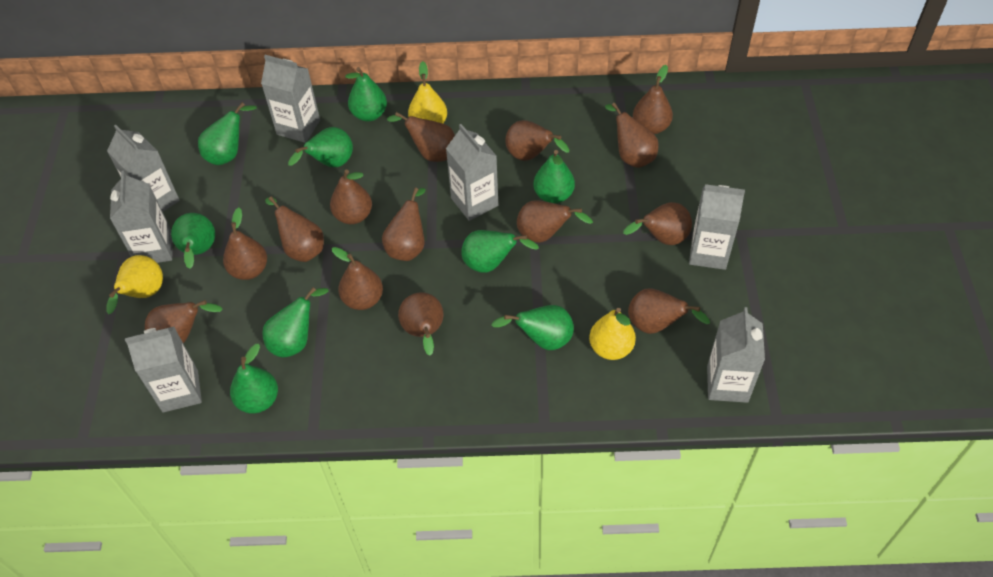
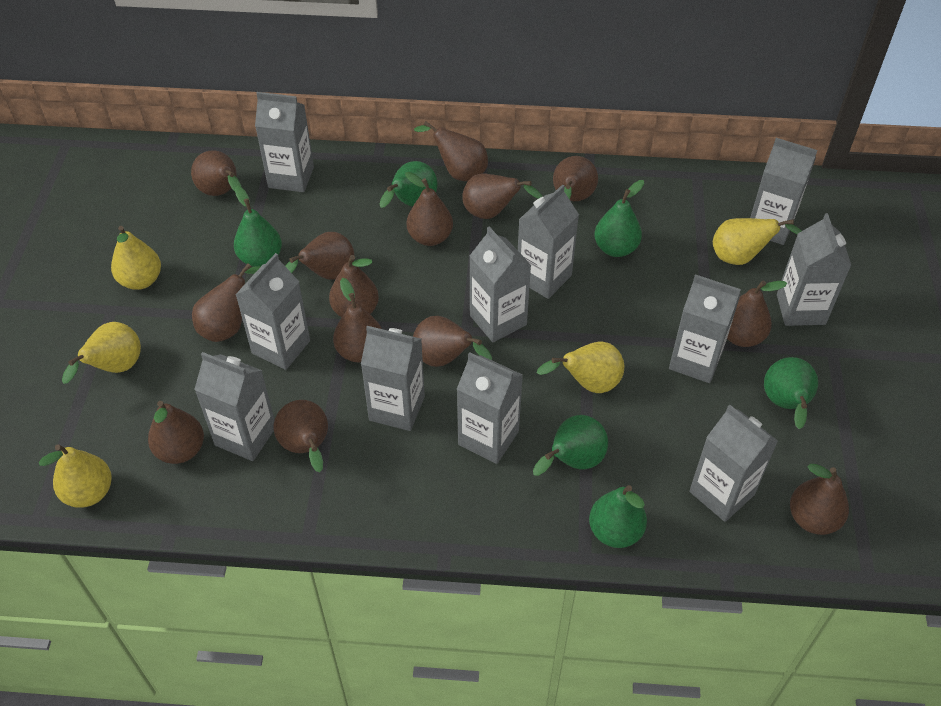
green pear: [171,213,215,269] [198,102,257,165] [230,344,278,414] [262,287,329,358] [288,127,353,167] [345,67,387,121] [461,230,539,273] [492,305,574,350] [534,150,575,203] = 9 -> [234,186,282,267] [379,161,438,208] [533,415,608,476] [589,485,647,548] [594,180,644,257] [764,357,818,429] = 6
grey carton: [107,125,180,212] [110,171,172,263] [125,327,202,412] [261,55,320,143] [446,124,498,221] [689,184,745,270] [707,307,765,403] = 7 -> [194,352,275,461] [235,253,310,370] [255,92,314,192] [361,326,425,431] [457,352,523,464] [470,227,532,342] [518,184,579,299] [669,274,741,383] [689,405,778,522] [750,138,817,245] [777,213,852,326] = 11
yellow pear: [106,255,163,314] [408,61,447,123] [589,308,636,360] = 3 -> [39,444,112,508] [62,322,141,384] [111,226,161,290] [537,342,624,393] [713,218,802,265] = 5

